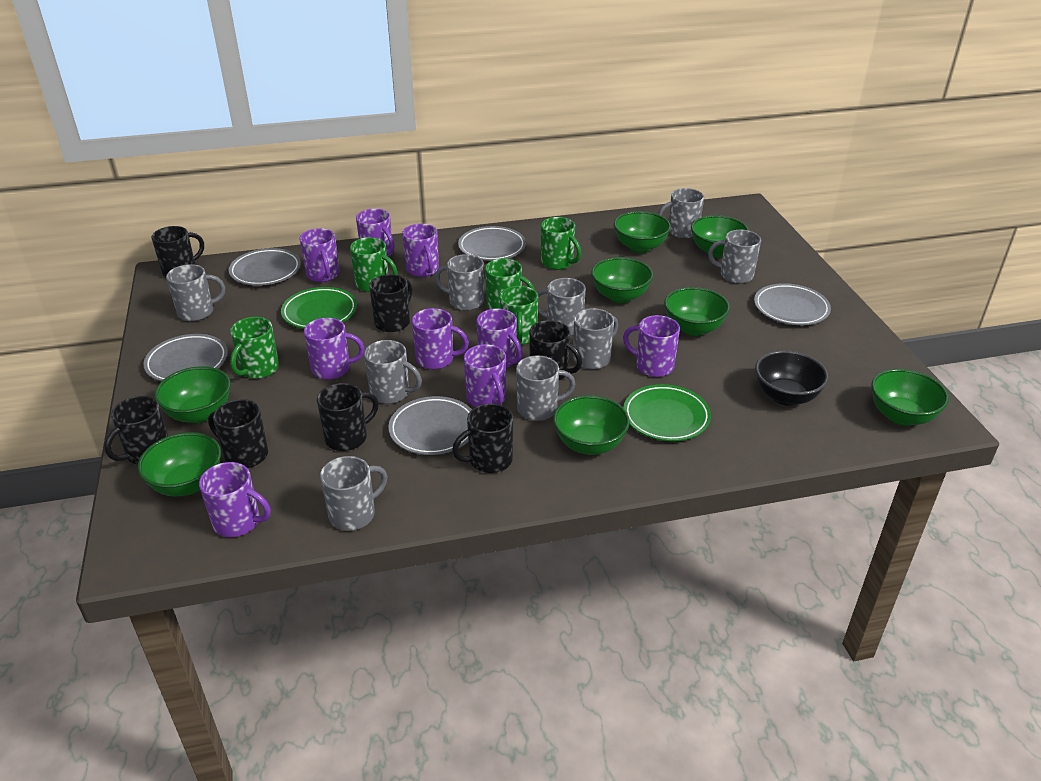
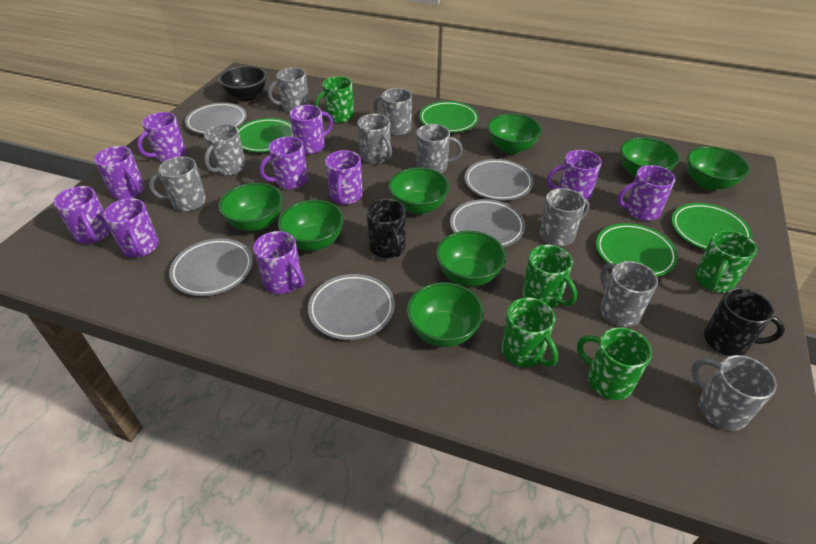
black mug: [105,396,168,464] [151,226,204,277] [208,399,268,468] [317,383,379,451] [369,274,412,332] [452,403,513,473] [529,320,582,380] = 7 -> [366,199,406,258] [704,288,785,356] = 2
green plate: [281,287,357,329] [623,384,711,441] = 2 -> [238,118,293,152] [419,101,479,133] [596,223,678,277] [671,203,753,250] = 4
purple mug: [199,462,271,537] [299,228,340,282] [304,318,365,380] [356,209,394,257] [402,224,439,277] [412,308,469,369] [464,344,506,407] [477,309,523,368] [623,315,680,377] = 9 -> [54,186,110,244] [94,146,145,200] [103,198,159,258] [137,112,186,162] [253,231,305,294] [259,137,308,189] [290,105,333,154] [325,150,363,205] [547,150,602,201] [617,165,675,221] = 10

